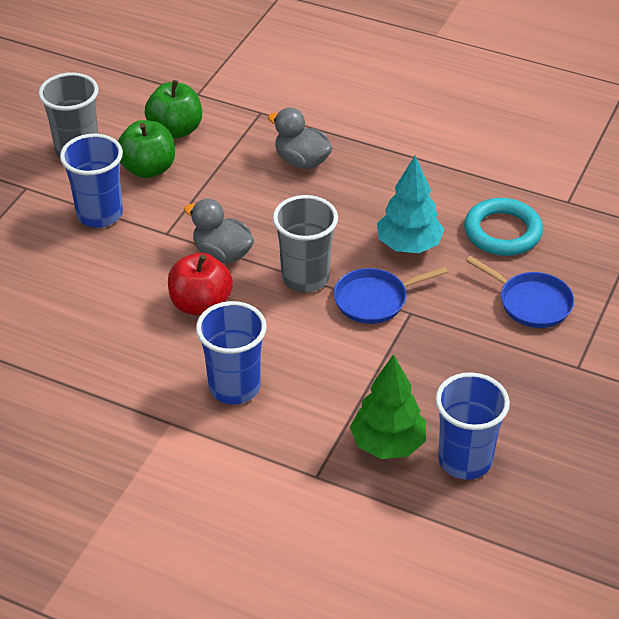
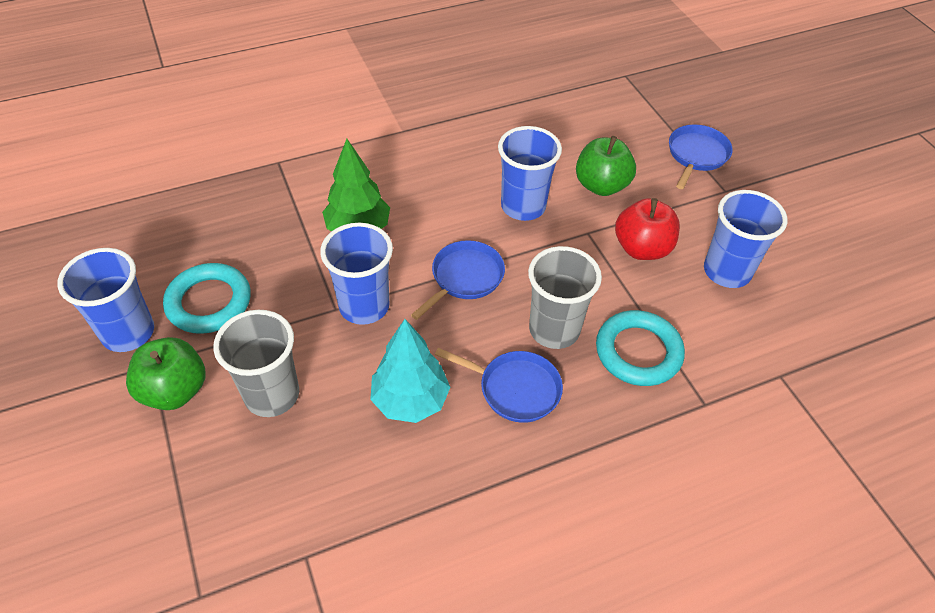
blue cup: [60,134,123,228] [196,301,267,404] [435,372,510,480] = 3 -> [57,248,154,352] [320,223,393,325] [498,126,562,221] [704,190,787,288] = 4
blue pan: [334,266,448,324] [466,256,574,328] = 2 -> [411,240,505,320] [435,348,563,423] [669,124,733,189] = 3
grey duck: [184,199,254,264] [268,107,332,169] = 2 -> none = 0
turquoise ring: [464,198,543,256] = 1 -> [163,263,251,334] [596,310,685,386] = 2

